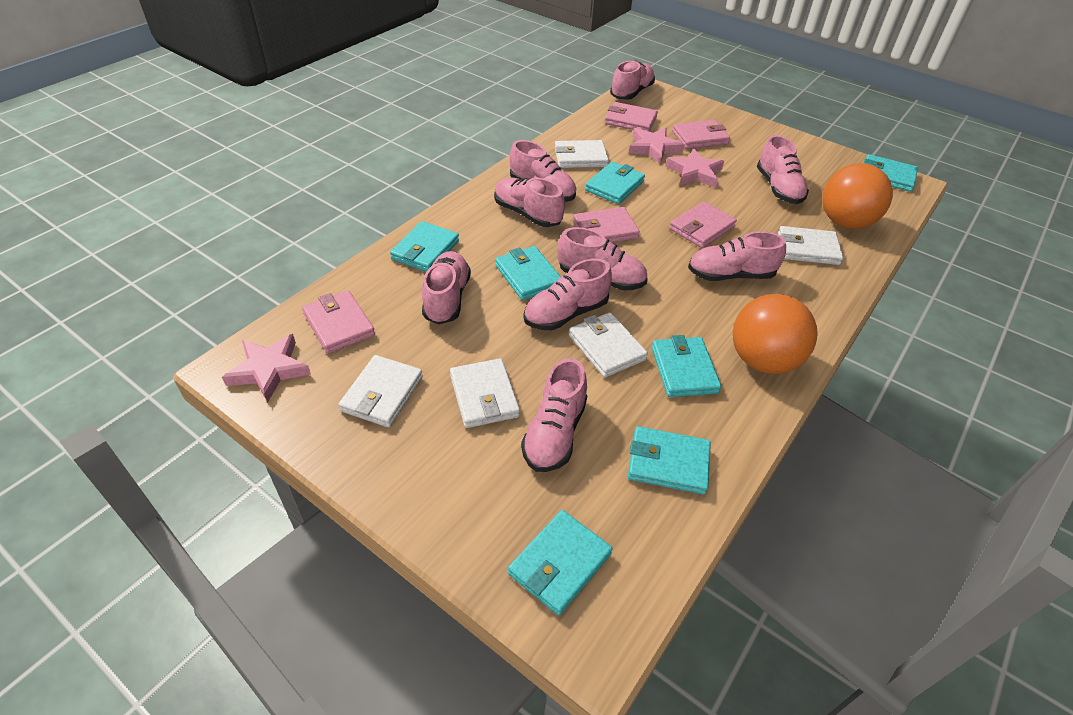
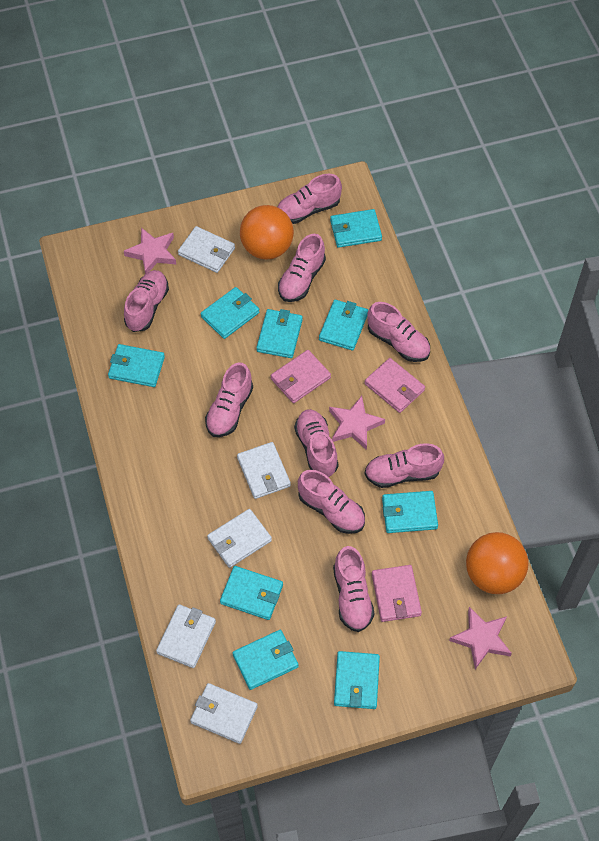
pink wallet: [302,290,375,354] [573,207,640,242] [605,102,658,132] [669,202,737,248] [672,120,730,149] = 5 -> [271,350,331,403] [365,358,425,413] [372,565,422,622] = 3
turquoise wallet: [390,221,459,272] [495,246,561,300] [508,510,613,615] [585,162,645,204] [628,426,711,495] [652,335,721,397] [864,154,918,192] = 7 -> [108,344,165,387] [201,287,259,339] [220,566,283,620] [232,630,299,690] [256,309,303,358] [319,300,368,351] [330,209,382,248] [334,651,380,709] [382,491,438,533] = 9

